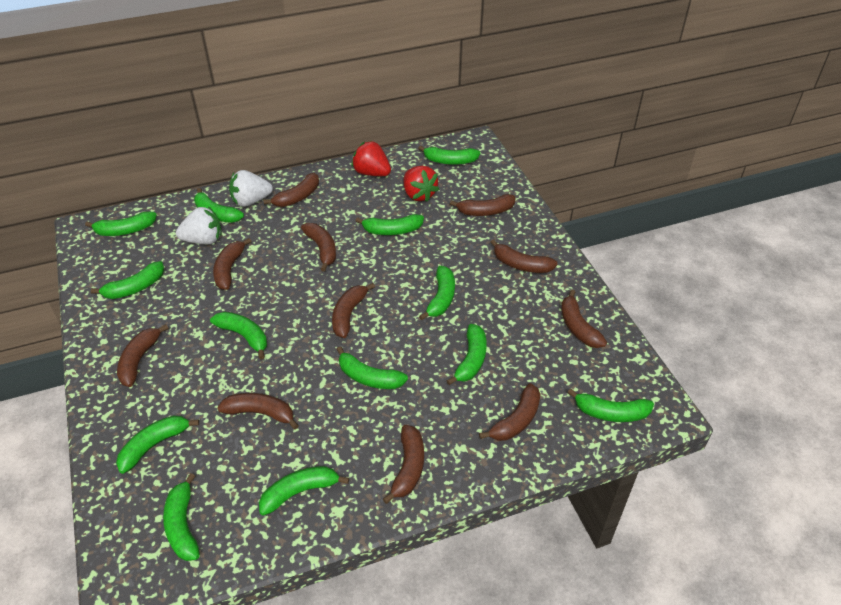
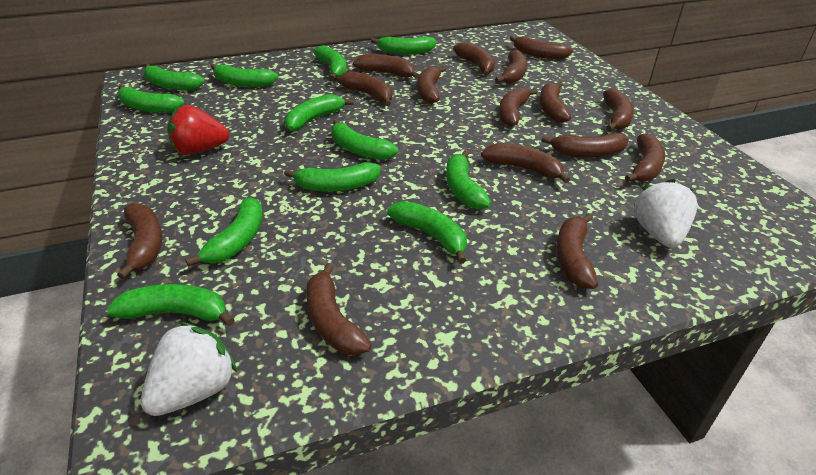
brown banana: [117,324,168,387] [213,238,251,290] [217,393,299,429] [264,173,319,207] [301,223,336,272] [332,283,375,338] [383,425,424,504] [450,194,515,216] [479,383,540,441] [491,239,558,273] [561,290,607,348] = 11 -> [117,203,162,279] [306,263,372,356] [338,71,392,106] [353,54,419,78] [417,66,446,104] [453,42,495,76] [481,143,570,183] [495,50,527,84] [499,87,538,127] [510,36,573,59] [540,82,571,123] [541,132,629,157] [556,213,598,289] [603,88,634,131] [625,133,665,182] = 15
green banana: [85,211,157,236] [91,261,164,299] [116,416,199,474] [163,473,200,561] [194,188,244,223] [210,312,267,359] [259,466,349,516] [336,346,408,389] [355,214,424,235] [418,145,480,165] [419,266,455,320] [447,324,487,385] [567,389,654,422] = 13 -> [107,284,235,326] [118,85,184,113] [144,64,204,90] [185,197,263,267] [211,64,278,87] [284,162,381,191] [285,94,353,131] [313,45,347,80] [332,119,398,160] [371,36,437,54] [387,201,467,264] [446,150,491,210] = 12
red strawberry: [351,141,391,176] [404,166,439,202] = 2 -> [167,105,229,155] = 1

